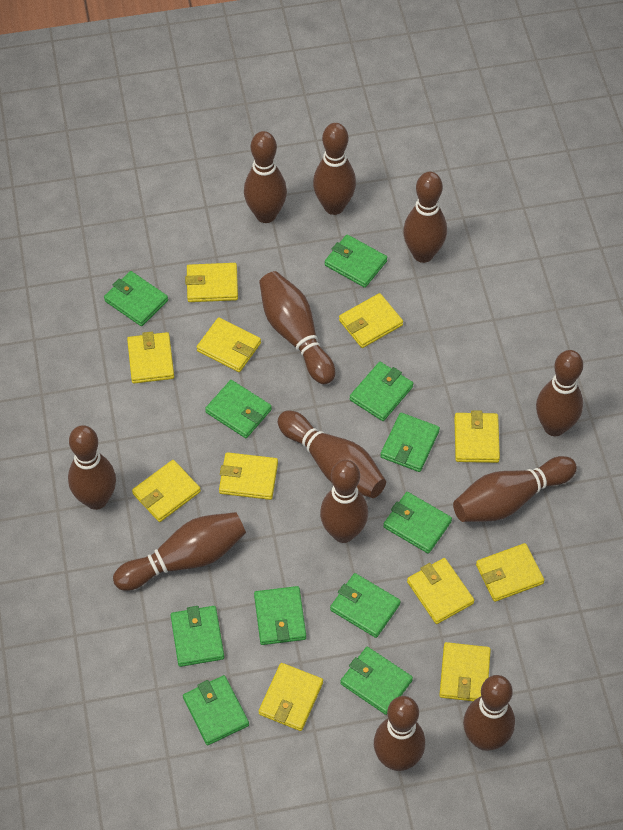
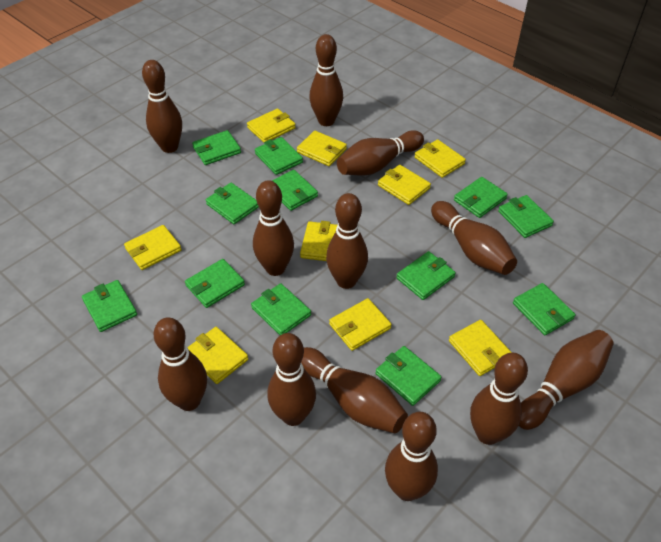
green wallet: [104,271,168,326] [171,606,224,667] [183,675,249,745] [205,380,272,438] [254,586,306,645] [325,234,387,288] [330,573,401,638] [340,647,413,715] [350,362,413,421] [380,413,440,472] [383,492,452,554] = 11 -> [82,280,137,332] [185,259,245,308] [192,130,241,165] [206,183,259,224] [251,283,311,335] [255,137,303,175] [272,170,318,211] [375,346,442,406] [396,251,456,300] [454,177,508,218] [498,195,554,238] [513,283,576,335] = 12
yellow wallet: [127,332,174,384] [132,460,201,522] [185,263,238,302] [197,317,261,372] [219,452,278,500] [259,663,323,731] [339,293,403,348] [407,558,474,624] [439,642,491,701] [454,410,500,463] [476,543,544,602] = 11 -> [124,225,182,270] [187,327,248,384] [247,108,296,142] [297,131,347,166] [300,221,338,261] [329,298,392,351] [378,165,431,205] [414,139,466,178] [449,320,512,376] = 9

